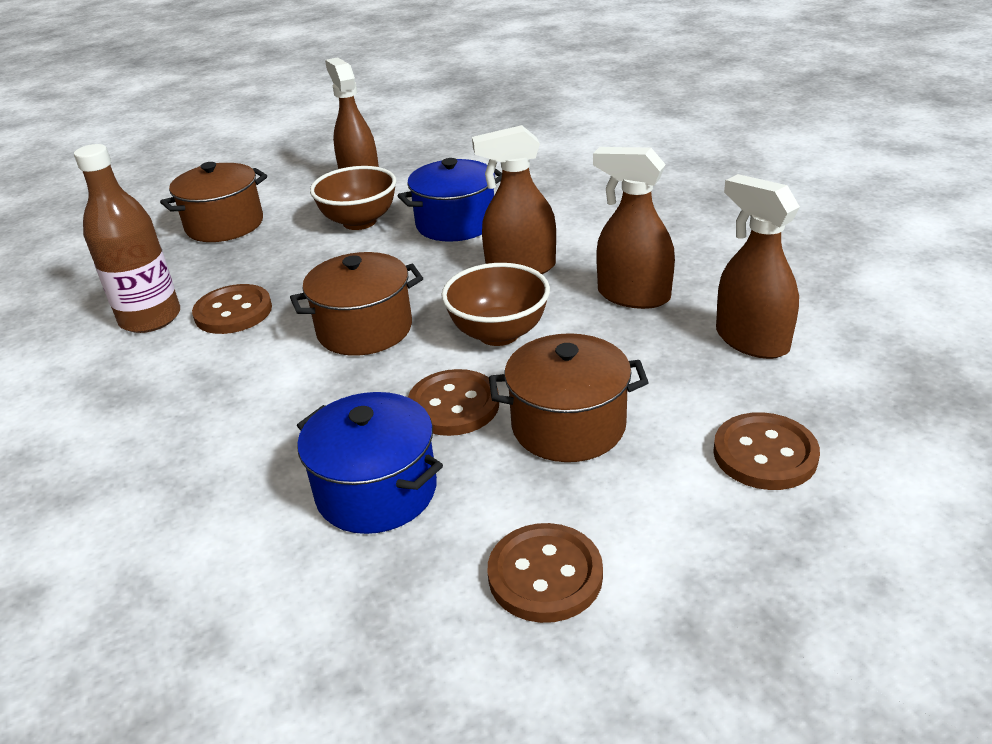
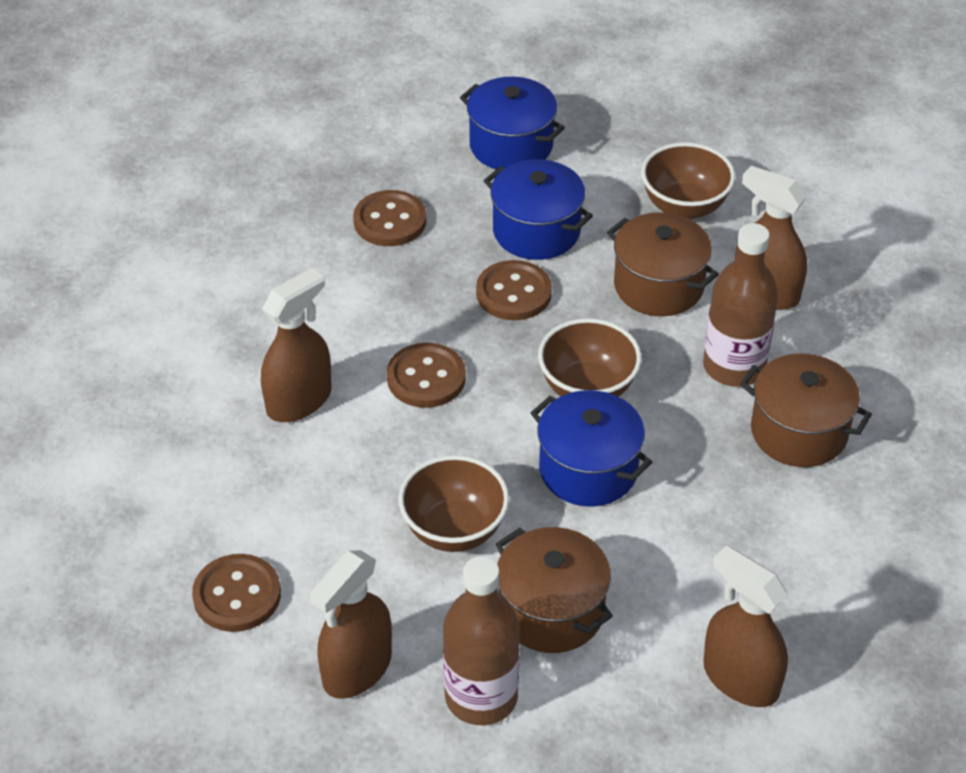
blue pot: [297,392,443,534] [398,158,502,242] = 2 -> [460,77,565,169] [484,159,593,260] [531,390,652,507] = 3
brown bottle: [74,144,180,333] = 1 -> [443,556,520,725] [703,223,778,387] = 2
brown bowl: [310,166,397,230] [441,263,550,346] = 2 -> [398,455,509,552] [538,318,642,397] [641,142,735,219] = 3

